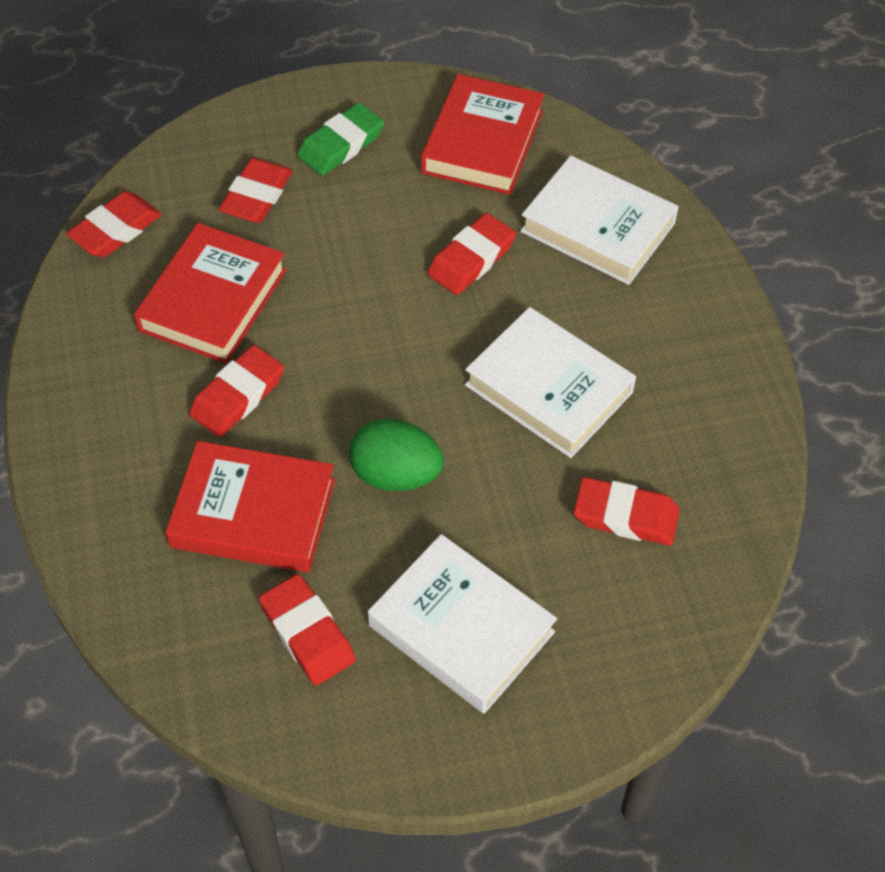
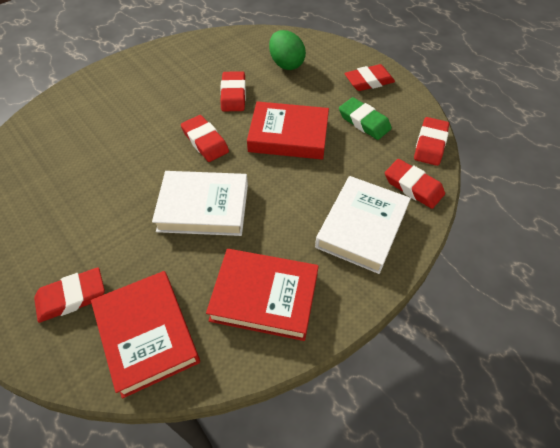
white book: [368,534,557,714] [465,307,636,458] [521,156,679,285] = 3 -> [152,171,248,236] [315,176,411,274] = 2

